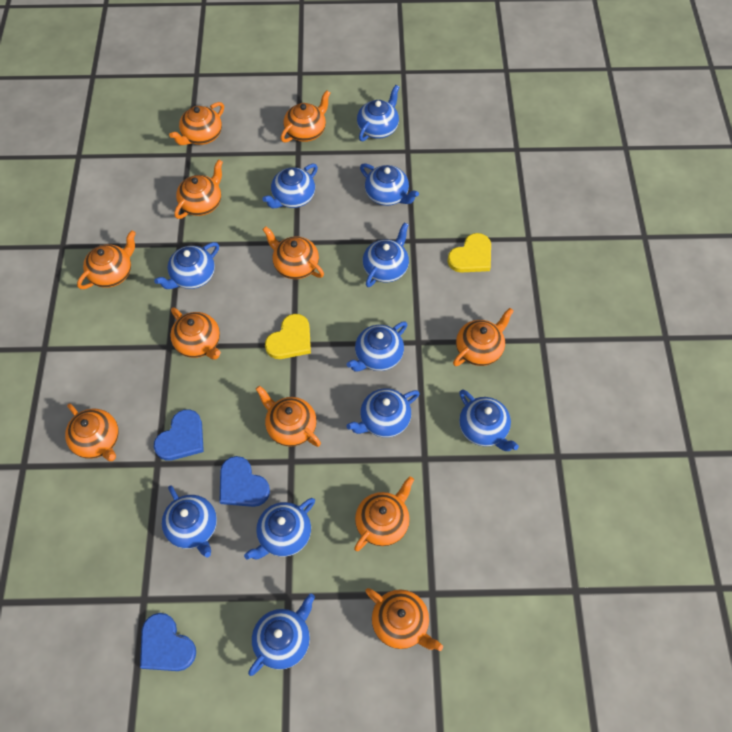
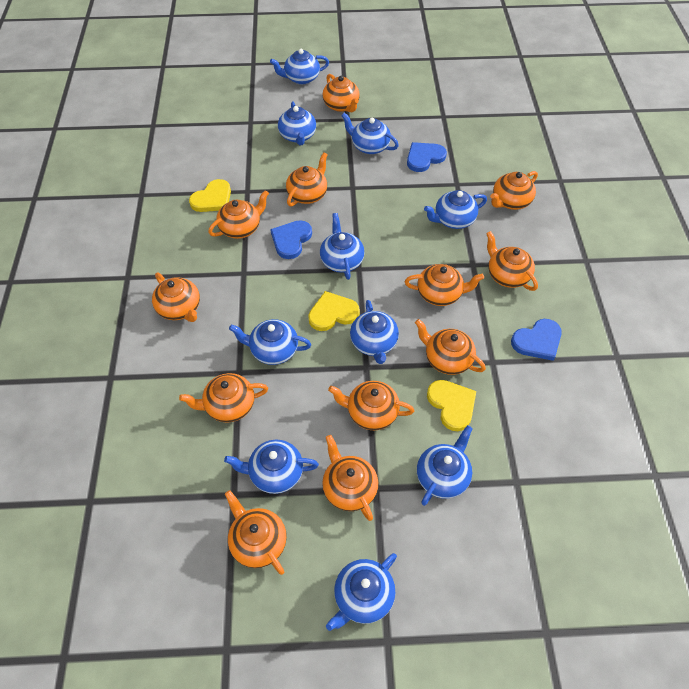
blue teapot: [154,242,219,289] [162,486,217,557] [244,498,315,560] [248,594,315,676] [262,164,318,208] [346,388,420,438] [347,321,407,372] [357,85,399,141] [360,163,419,206] [363,222,409,287] [459,389,519,451] = 11 -> [224,440,319,494] [229,319,311,365] [270,49,329,84] [278,101,316,145] [320,213,364,280] [326,553,397,631] [341,112,399,154] [350,300,399,364] [417,425,473,506] [424,190,487,229] = 10
orange teapot: [65,403,119,461] [77,230,136,289] [169,102,224,145] [170,307,221,359] [174,159,223,219] [256,386,321,447] [262,226,324,279] [281,90,330,143] [354,476,414,551] [365,588,443,651] [453,308,514,366] = 11 -> [152,273,200,322] [179,373,268,423] [208,190,269,239] [225,490,287,575] [286,152,328,206] [322,74,360,112] [322,435,378,521] [328,381,414,430] [405,264,484,306] [415,319,486,375] [486,231,538,291] [490,171,538,210] = 12
yellow heart: [265,314,311,359] [447,233,491,273] = 2 -> [189,179,231,212] [308,291,360,331] [427,380,476,431] = 3

